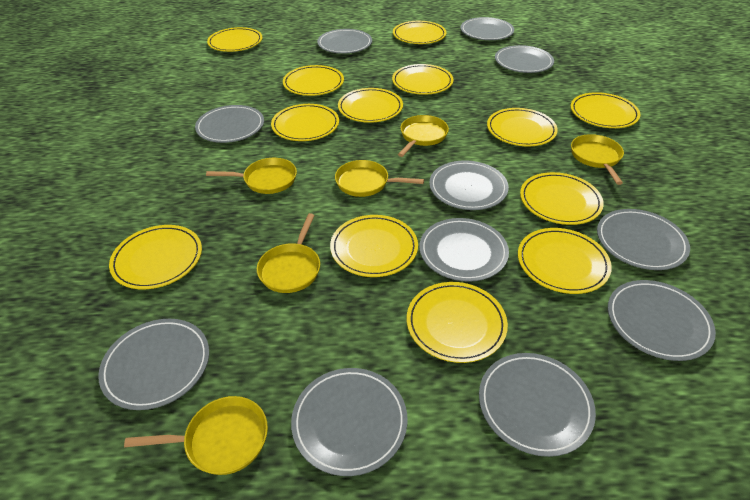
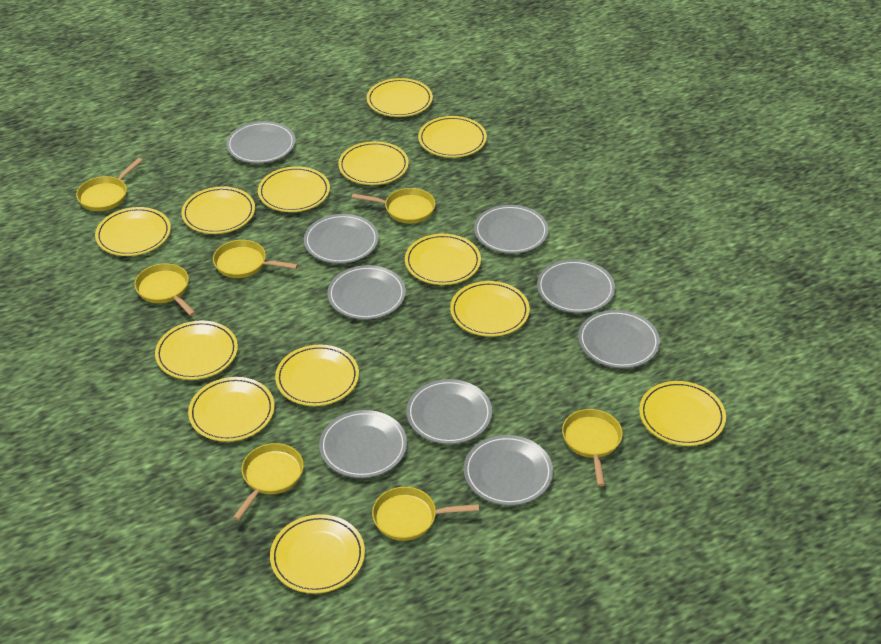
grey plate: [98,319,209,410] [195,105,264,143] [291,368,407,476] [317,29,372,54] [419,218,509,282] [429,160,509,210] [460,17,514,40] [479,353,596,457] [495,45,554,73] [597,209,690,270] [608,280,716,361] = 11 -> [226,121,296,163] [304,214,379,264] [319,410,407,478] [327,265,406,320] [406,379,492,444] [464,435,553,506] [474,205,548,254] [537,259,615,313] [578,310,660,368] = 9
yellow pan: [124,396,268,475] [206,158,297,194] [257,213,320,293] [335,160,424,197] [398,115,449,157] [571,134,624,185] = 6 -> [76,158,143,211] [134,263,196,316] [213,240,298,278] [233,443,304,520] [352,188,436,224] [372,487,479,541] [562,409,623,486] = 7

